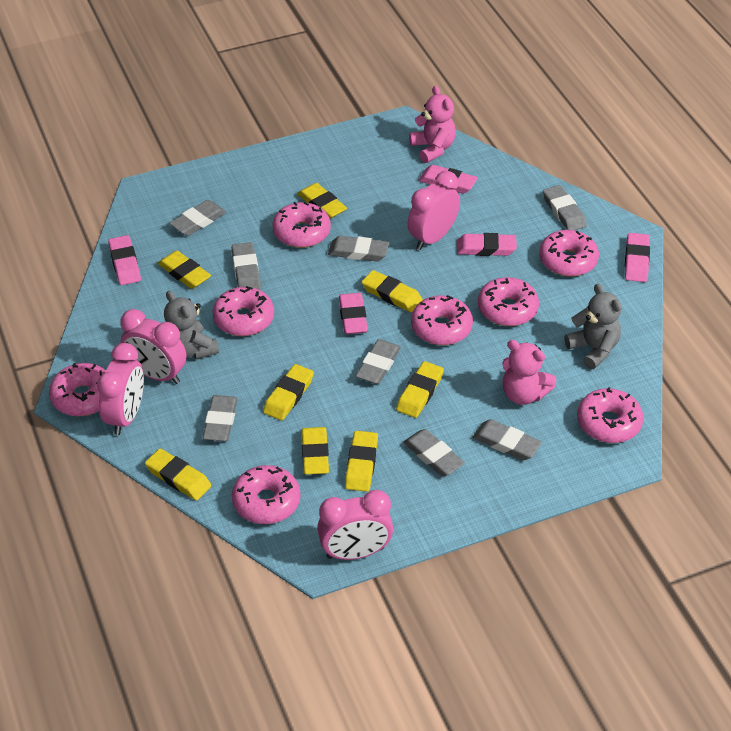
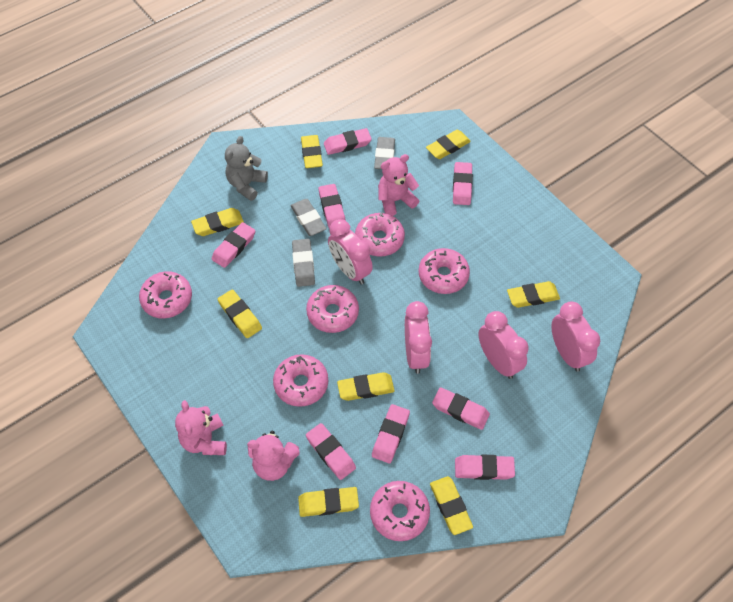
grey eraser: [169,200,226,236] [202,395,238,441] [231,242,261,290] [328,236,389,261] [356,339,401,384] [403,429,465,476] [473,419,542,460] [543,185,587,230] = 8 -> [290,199,327,236] [292,239,315,287] [374,137,395,169] = 3
grey teddy bear: [164,291,219,360] [564,284,621,369] = 2 -> [225,136,268,201] = 1
pink donut: [49,363,106,416] [212,286,274,336] [232,465,301,524] [272,202,331,248] [411,295,473,345] [478,277,539,326] [539,230,599,276] [577,387,644,443] = 8 -> [139,271,192,318] [273,354,328,407] [306,285,359,333] [355,212,405,257] [370,481,430,541] [418,248,470,294] = 6
pink eraser: [108,235,141,285] [339,293,368,334] [418,165,478,194] [457,233,517,256] [625,233,650,282] = 5 -> [212,222,255,268] [306,423,356,480] [318,184,346,229] [324,128,372,155] [372,404,410,463] [432,387,490,430] [453,162,473,205] [455,455,515,480] = 8
pink teddy bear: [409,86,456,163] [502,340,556,405] = 2 -> [175,400,227,455] [247,430,300,481] [378,154,419,216] = 3

